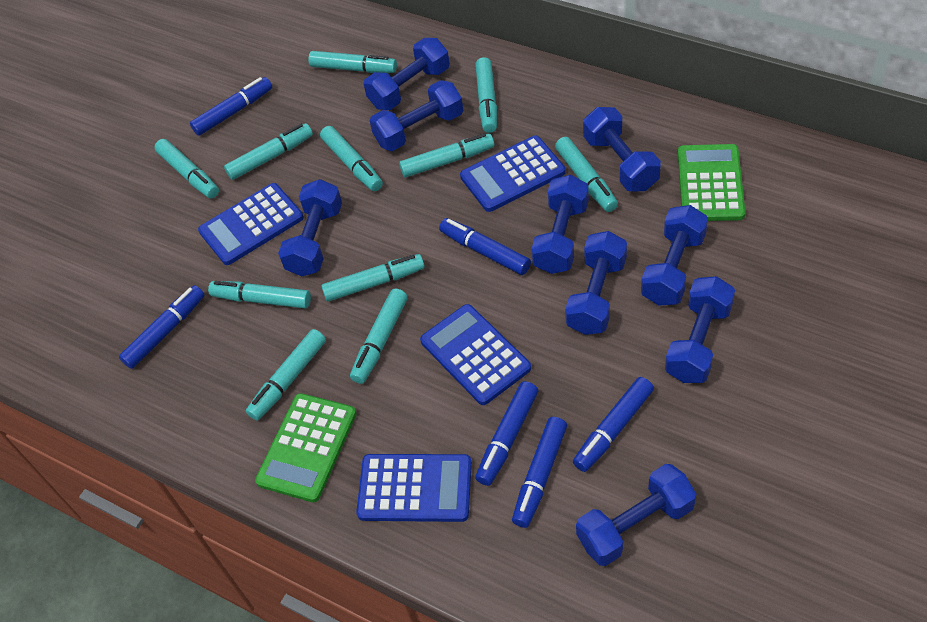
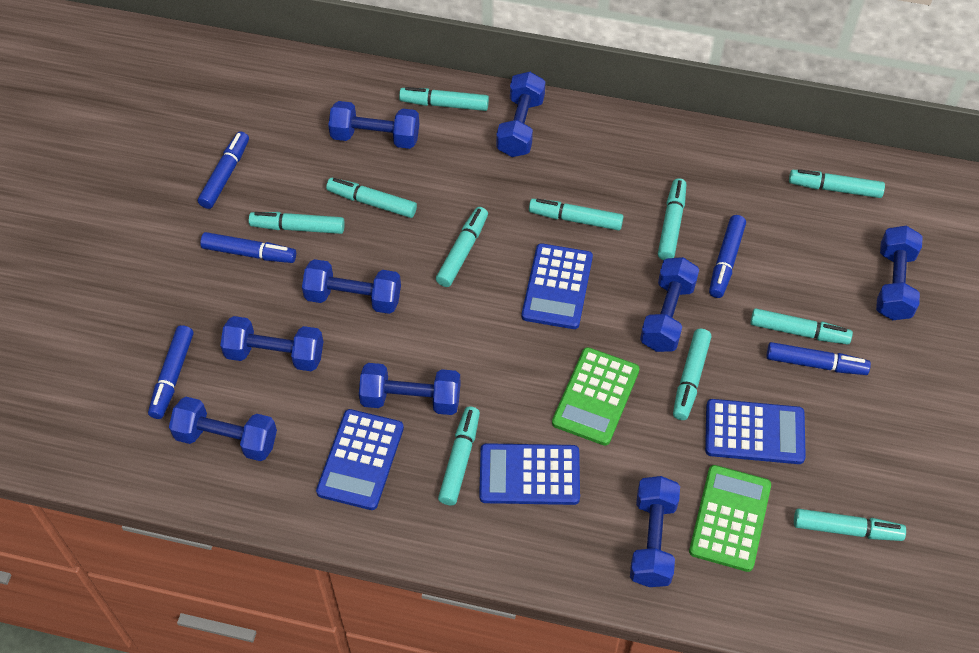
blue marker: [119,285,205,369] [190,77,272,136] [439,218,531,275] [475,381,538,486] [512,417,567,528] [573,377,654,472] = 6 -> [148,325,193,419] [198,131,249,209] [200,232,296,263] [709,215,746,298] [766,342,871,375] = 5

